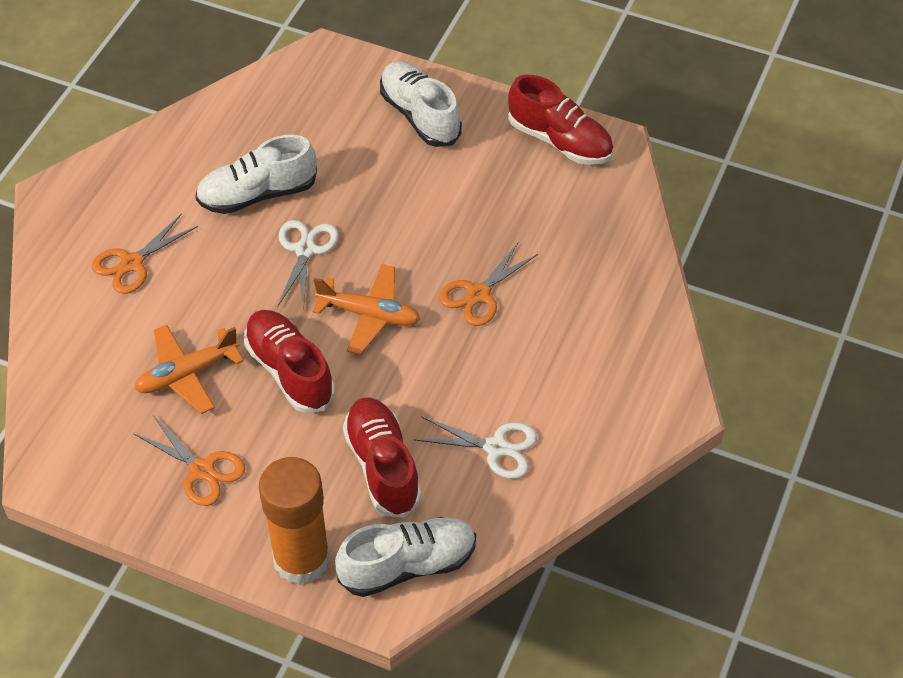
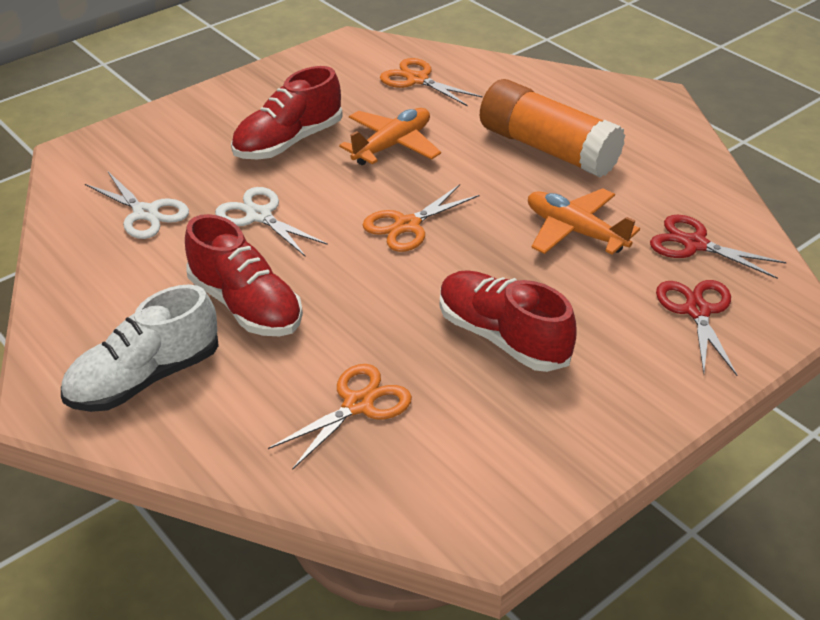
red scissors: none = 0 -> [650,215,787,279] [656,280,737,376] = 2
white shoe: [195,135,317,214] [335,517,476,597] [380,61,462,147] = 3 -> [61,284,219,412] = 1

